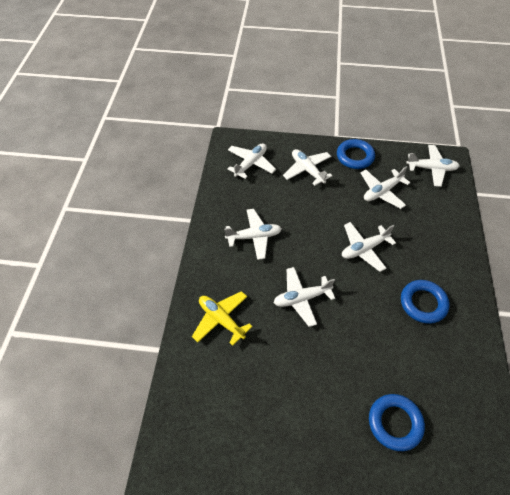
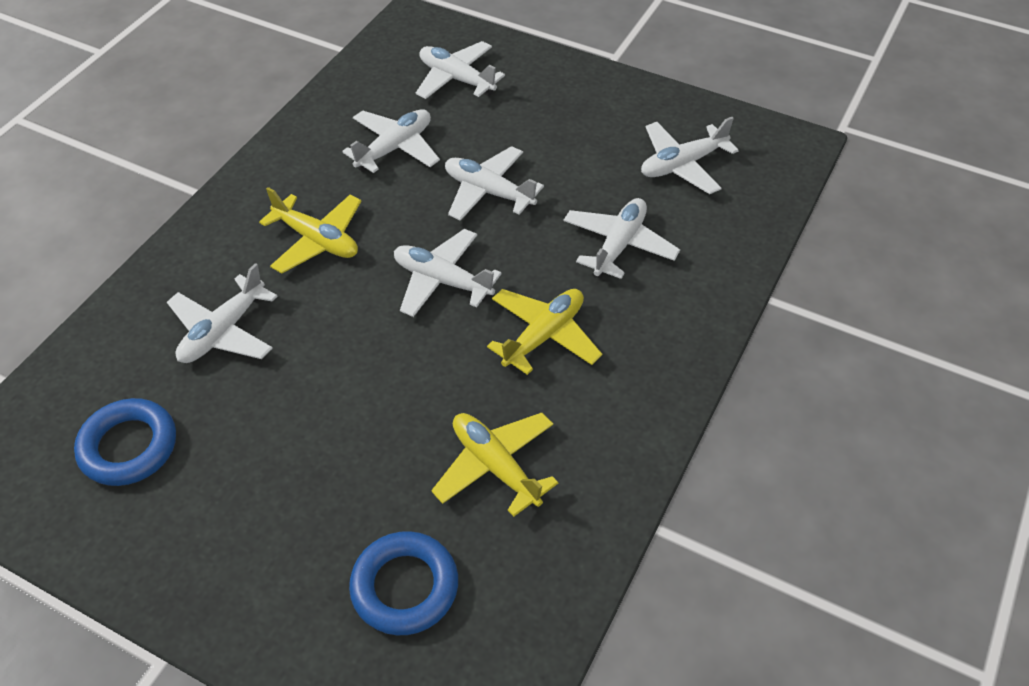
blue ring: [337,139,375,169] [369,394,425,451] [401,280,449,324] = 3 -> [74,398,176,486] [349,531,458,635] = 2
yellow plane: [192,291,253,346] = 1 -> [259,187,361,273] [431,413,559,517] [487,289,602,375] = 3

